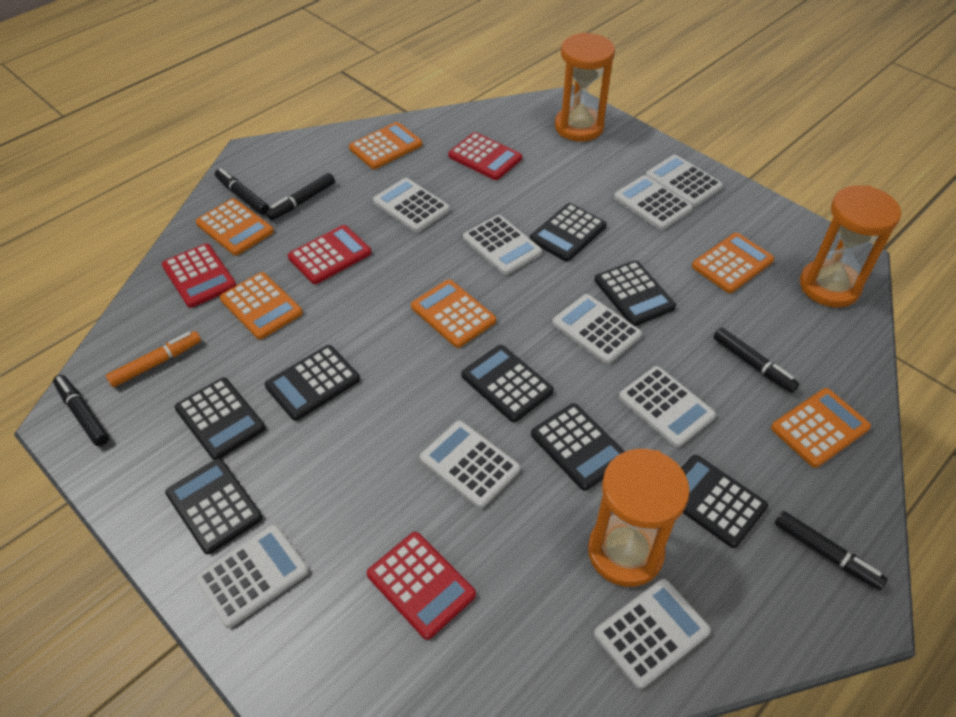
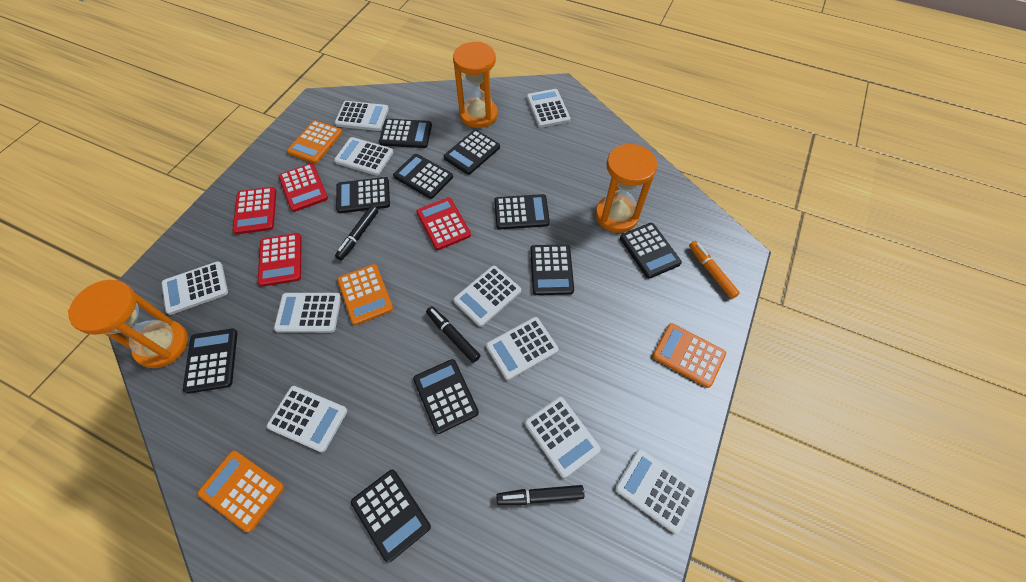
black calculator: [165,458,263,554] [175,377,266,460] [265,345,360,421] [461,345,554,422] [530,203,607,262] [531,403,625,491] [595,260,676,326] [681,455,768,548] = 8 -> [183,328,237,394] [336,177,390,213] [351,470,431,562] [379,119,432,148] [393,154,453,199] [413,359,479,434] [444,130,500,175] [494,194,550,229] [530,244,574,295] [620,223,682,279] = 10
black marker: [53,375,109,446] [215,168,269,215] [266,173,335,221] [713,327,799,393] [775,511,888,590] = 5 -> [335,206,378,260] [426,306,481,363] [496,485,584,505] = 3
orange calculator: [196,198,274,255] [220,272,303,339] [349,122,422,169] [411,279,496,348] [692,233,774,293] [771,388,871,468] = 6 -> [197,451,284,532] [287,120,342,164] [337,264,393,325] [652,323,726,388] = 4
white calculator: [195,524,309,628] [373,178,450,232] [420,421,520,508] [463,215,542,275] [552,294,642,364] [594,579,711,689] [614,175,693,230] [619,366,716,447] [646,155,723,207] = 9 -> [161,261,228,315] [267,386,347,452] [274,293,341,333] [334,137,393,176] [335,101,389,131] [453,266,521,327] [486,317,559,380] [525,397,601,478] [527,89,570,128] [615,449,700,534] = 10

